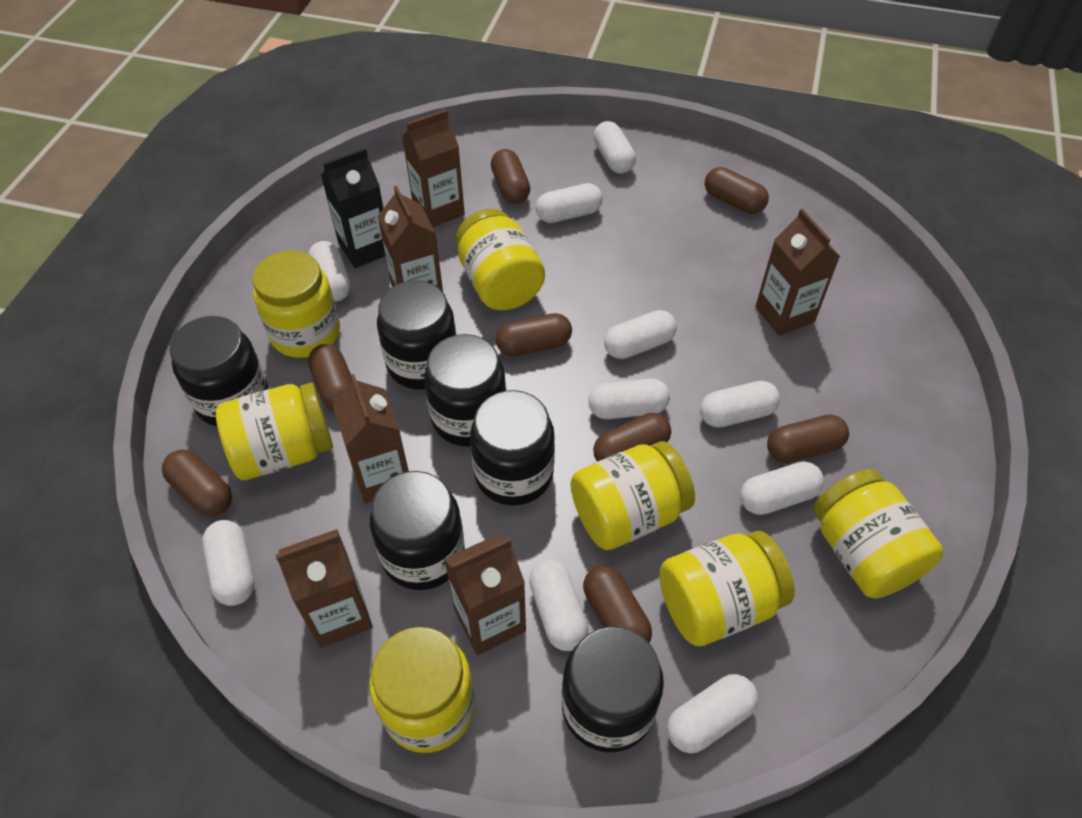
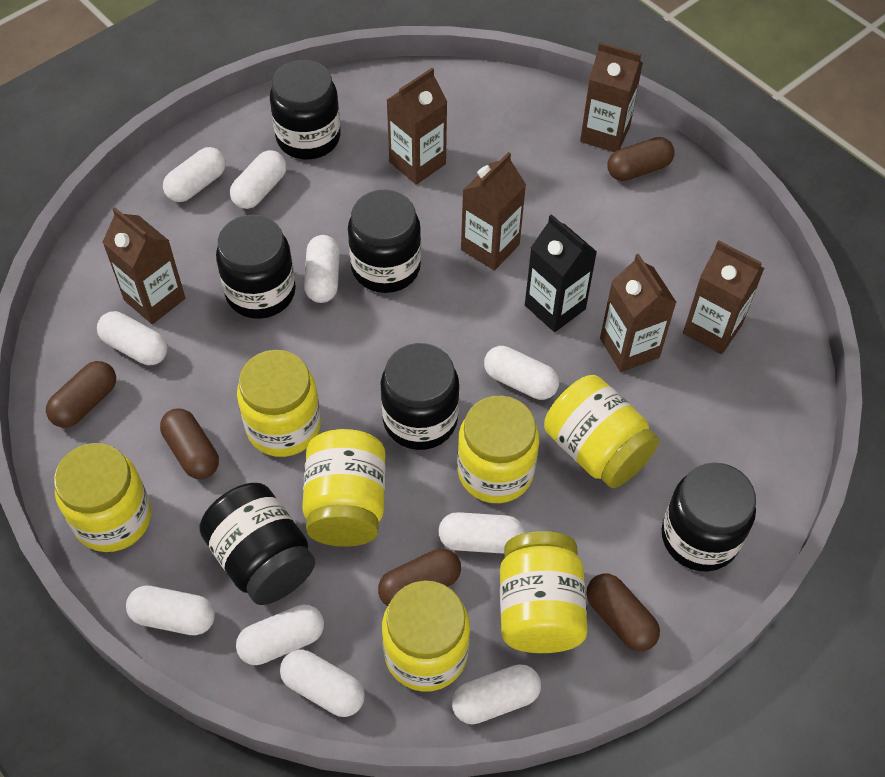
brown capsule: [162,450,232,517] [308,344,352,411] [491,149,530,204] [496,313,572,357] [583,565,652,643] [593,413,671,462] [705,167,769,214] [767,414,849,463] = 8 -> [46,361,116,428] [160,408,219,479] [378,549,461,606] [587,573,660,651] [607,137,675,181] = 5

